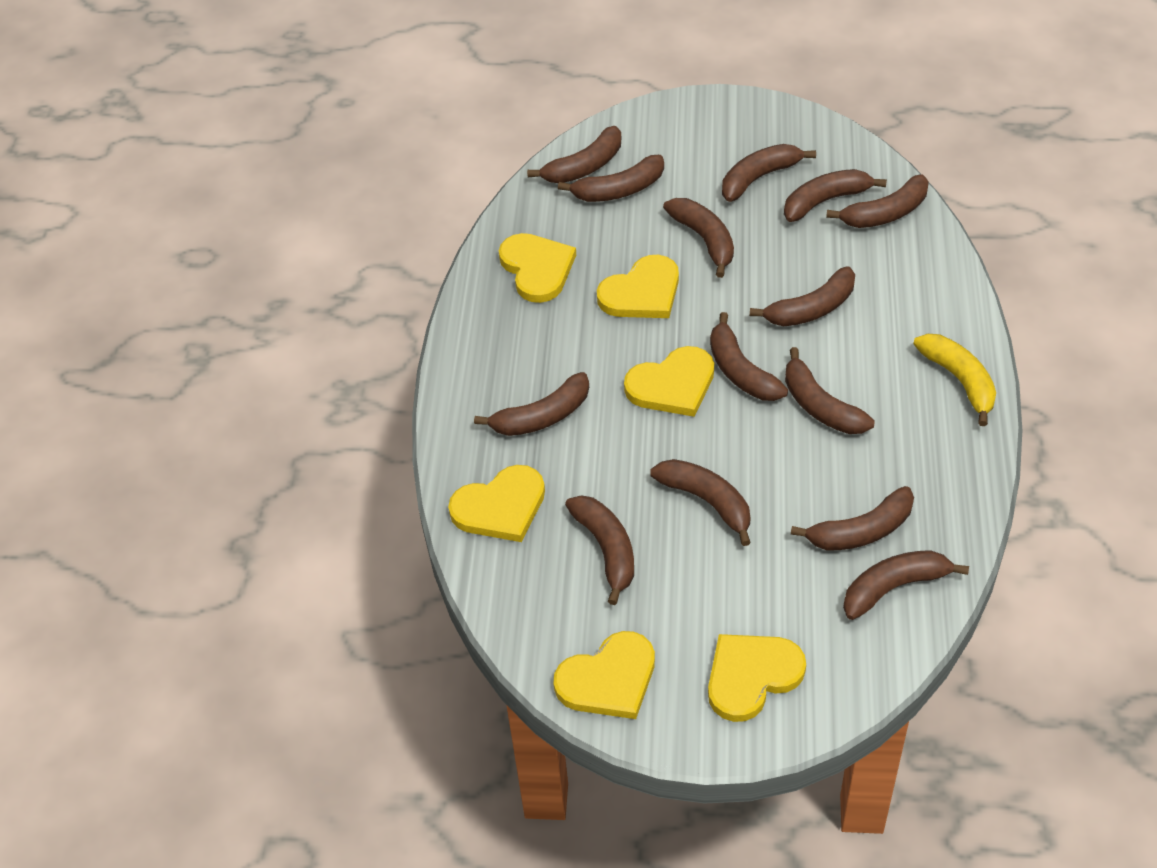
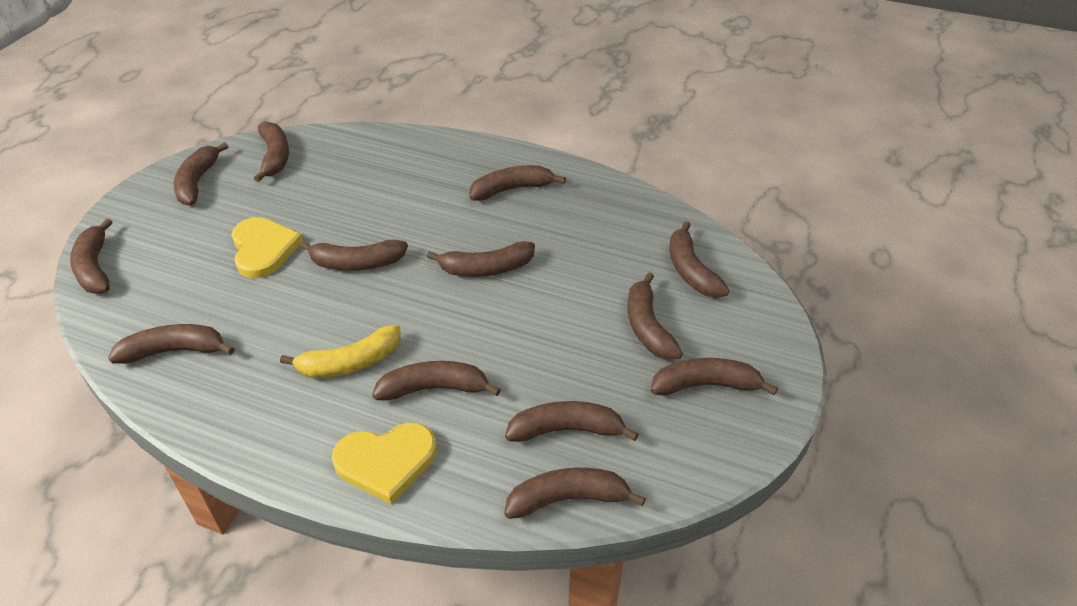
brown banana: [474,372,589,436] [527,126,621,183] [558,155,664,202] [565,495,634,605] [650,459,751,546] [663,198,734,278] [710,312,788,401] [722,144,816,202] [750,267,855,326] [784,169,887,222] [785,347,875,434] [791,486,914,551] [826,174,929,228] [843,550,969,620] = 14 -> [70,218,112,294] [108,324,235,364] [174,142,228,206] [254,121,289,182] [300,240,408,271] [372,361,501,401] [427,241,535,277] [470,165,566,201] [504,467,646,519] [505,401,639,442] [628,272,683,360] [651,358,778,396] [670,221,729,298] = 13
yellow heart: [448,465,545,542] [499,233,576,303] [553,631,655,719] [597,255,679,318] [624,346,714,417] [708,634,806,722] = 6 -> [232,217,303,278] [332,423,437,504] = 2

